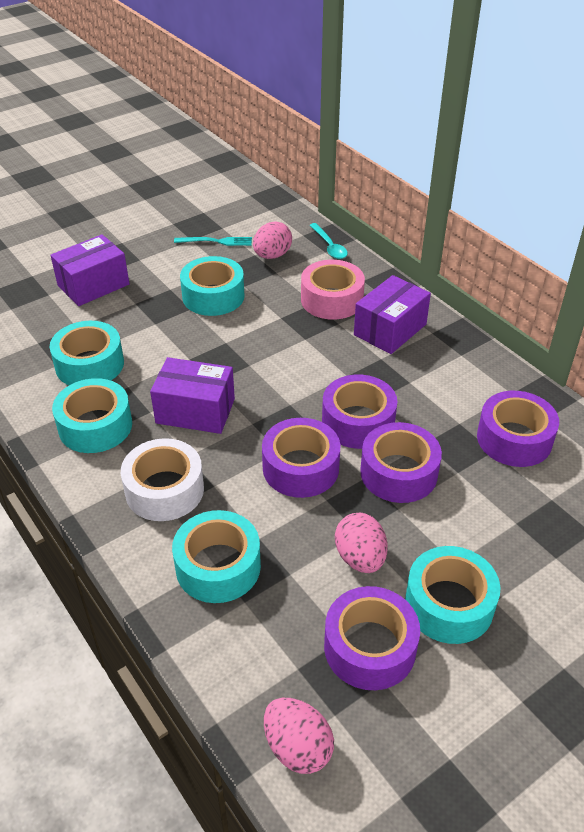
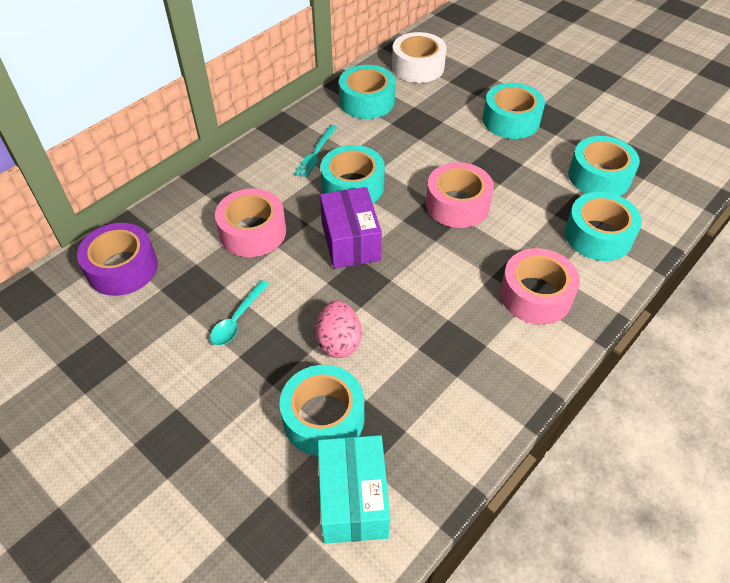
pink egg: [253,221,292,259] [264,698,334,774] [335,513,387,573] = 3 -> [316,301,362,358] = 1
pink tape: [301,260,365,320] = 1 -> [215,188,286,257] [426,162,494,228] [500,248,580,325] = 3
purple box: [50,234,129,306] [150,357,235,434] [354,275,431,354] = 3 -> [320,187,382,269] = 1
purple tape: [262,418,340,498] [322,375,398,449] [324,586,420,690] [360,422,442,503] [477,391,559,467] = 5 -> [77,223,158,296] = 1
turquoise box: none = 0 -> [318,435,390,544] = 1
turquoise tape: [50,321,124,385] [52,378,132,453] [172,510,261,603] [180,256,245,316] [405,546,500,644] = 5 -> [279,365,364,456] [321,145,385,203] [339,65,395,119] [483,83,545,139] [565,192,642,261] [568,136,640,196] = 6

